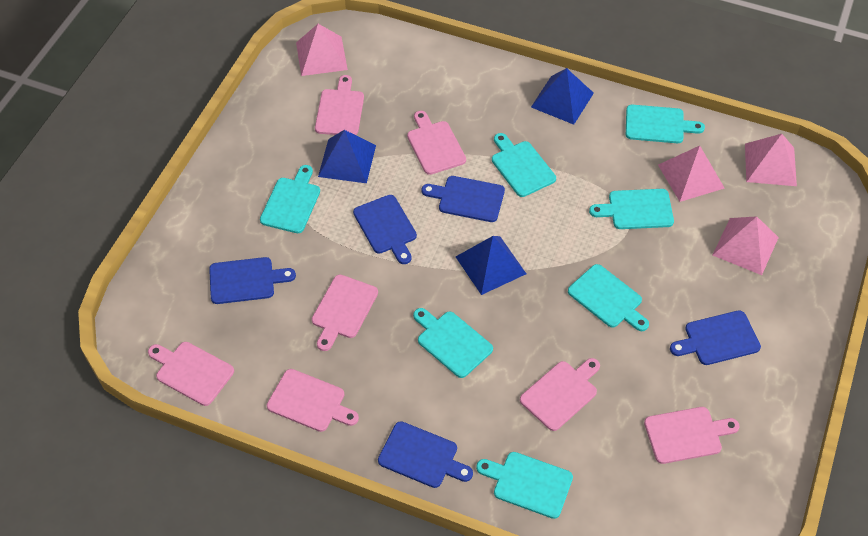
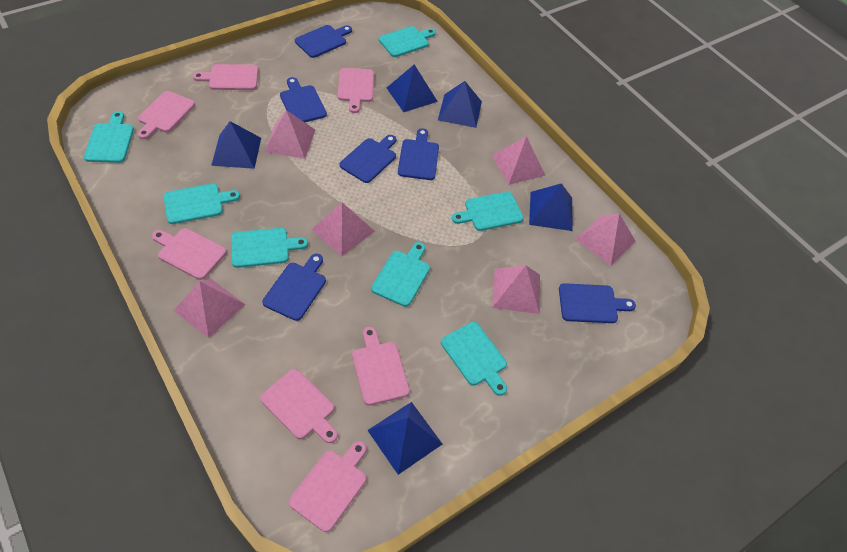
blue cutting board: [209,257,296,304] [353,195,417,264] [378,421,473,488] [422,176,505,222] [670,310,761,365] = 5 -> [262,254,326,321] [280,77,327,122] [295,25,352,58] [340,135,396,183] [398,128,439,180] [559,283,636,323] = 6
blue pyramid: [318,130,376,183] [456,236,526,295] [531,68,594,125] = 3 -> [211,121,261,169] [367,402,442,475] [387,64,438,112] [438,81,482,128] [529,183,572,231] = 5
pink pyramid: [296,24,348,76] [658,146,724,202] [712,216,779,275] [745,134,797,186] = 4 -> [173,278,245,338] [264,110,315,159] [311,203,375,256] [492,136,546,185] [492,265,540,314] [576,214,636,266] = 6

